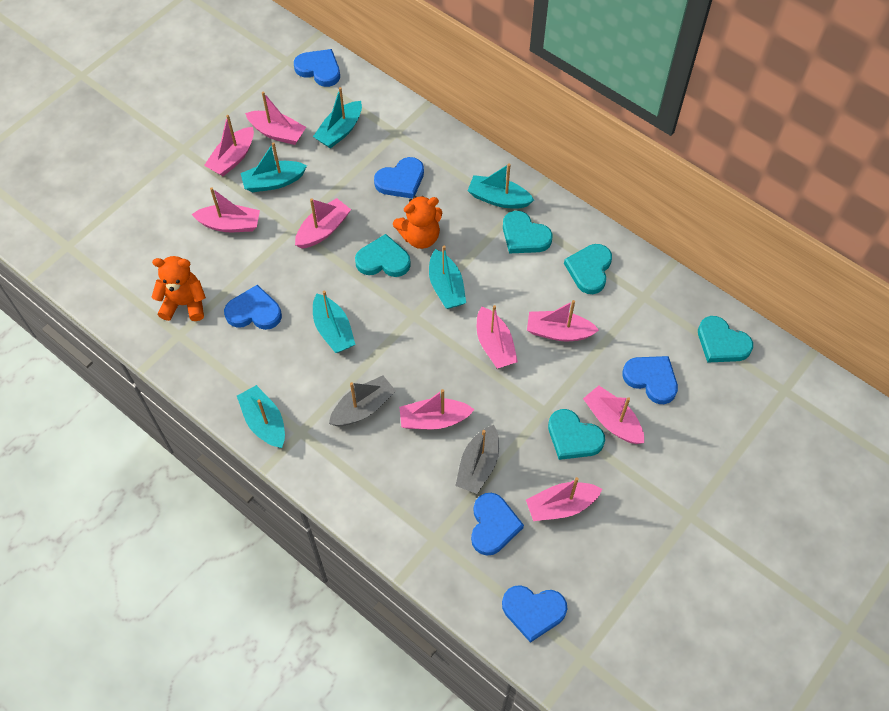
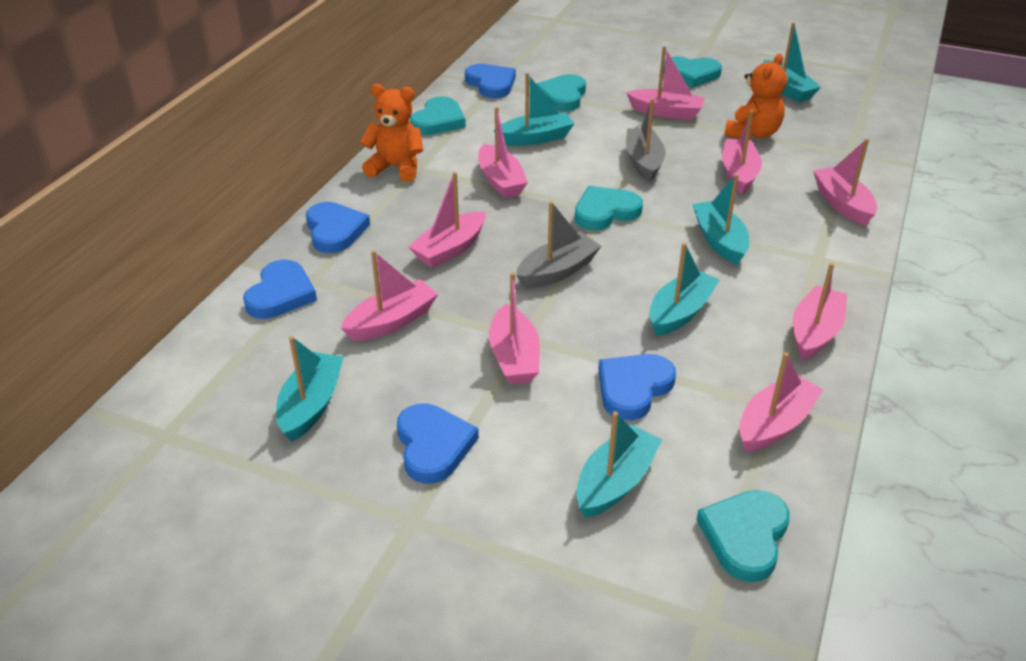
blue heart: [224,284,282,330] [294,49,340,87] [374,157,424,199] [471,493,524,556] [502,585,567,643] [622,356,678,404] = 6 -> [243,260,317,319] [306,202,370,253] [397,403,479,484] [465,64,516,98] [598,354,676,420] = 5

